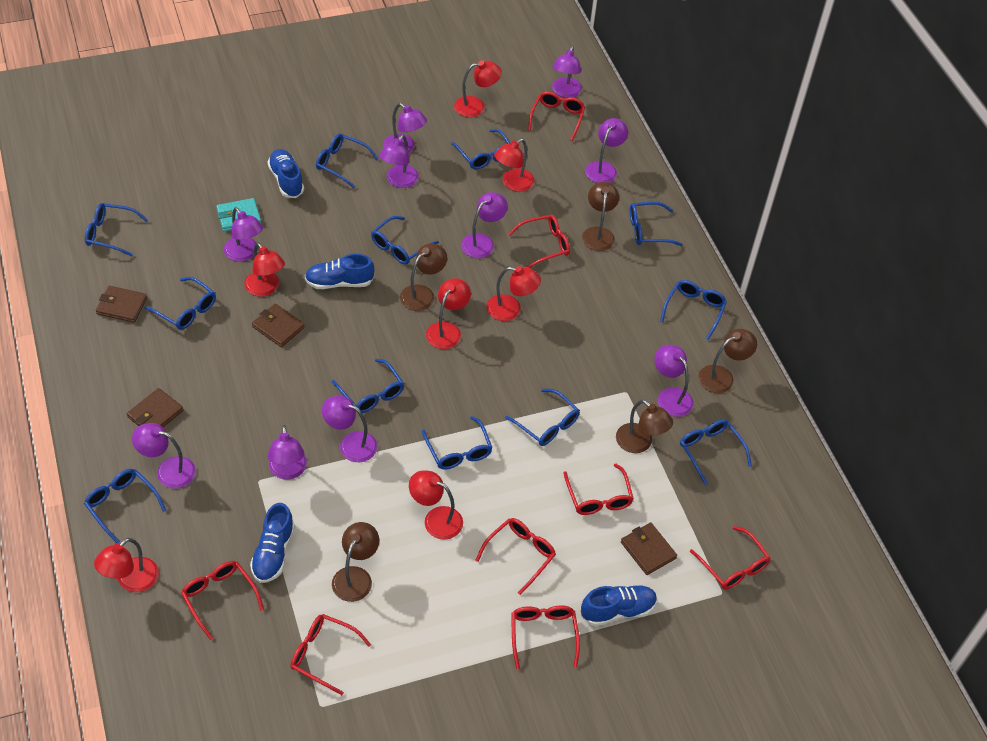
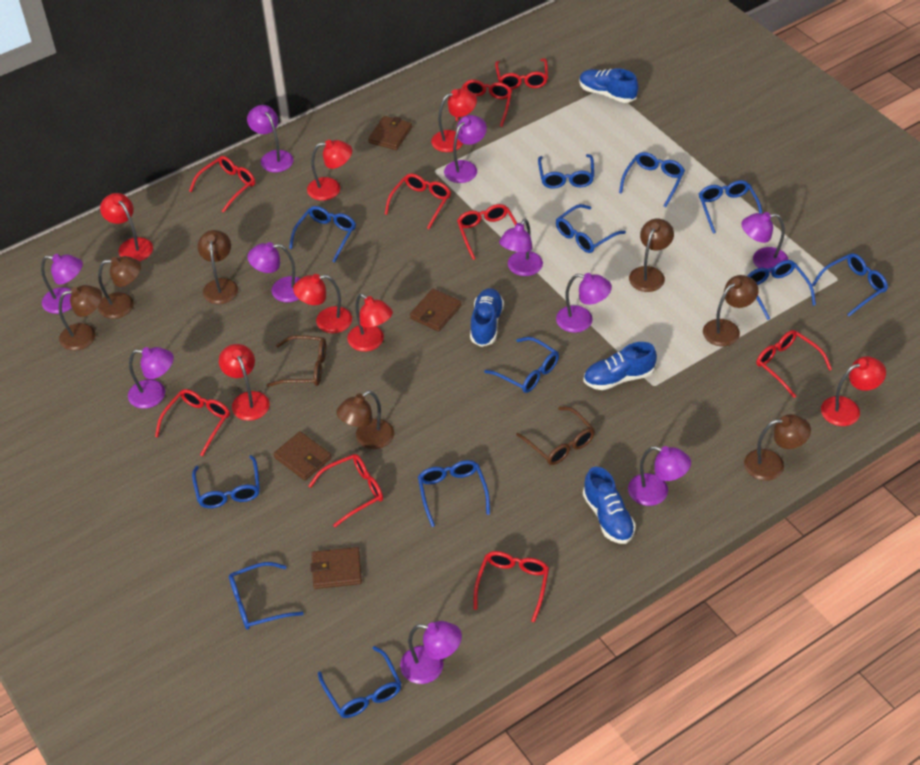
brown glasses: none = 0 -> [267,335,326,387] [516,407,595,465] = 2
brown lamp: [332,522,379,602] [400,244,447,311] [582,182,619,251] [616,400,673,453] [698,329,757,393] = 5 -> [58,285,102,351] [98,256,141,319] [197,230,238,304] [336,390,394,449] [629,219,674,292] [703,275,759,346] [744,414,811,481] = 7
red glasses: [181,561,264,640] [290,614,371,695] [475,518,556,595] [508,215,570,268] [512,605,580,669] [528,91,585,141] [563,464,634,515] [690,526,771,590] = 8 -> [155,389,230,456] [189,156,255,213] [308,454,383,527] [385,174,451,229] [455,80,512,127] [457,204,517,260] [474,551,549,622] [495,58,548,90] [756,330,832,398] = 9
turquoise wallet: [216,198,261,232] = 1 -> none = 0

